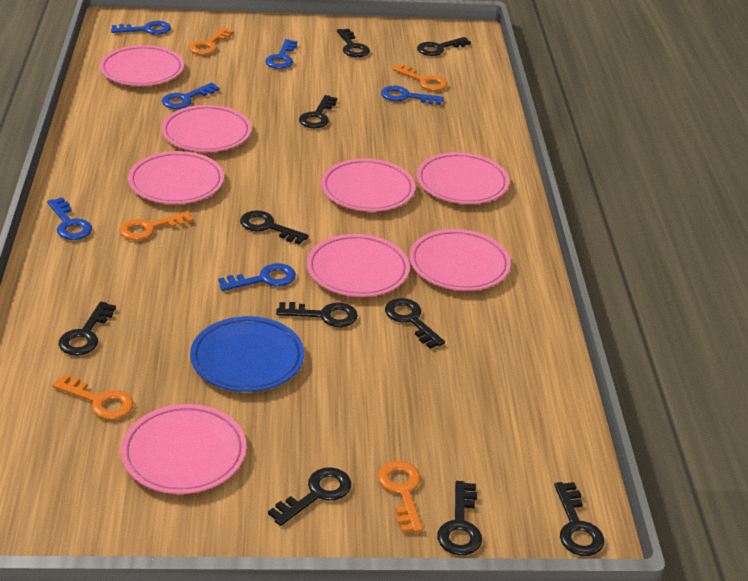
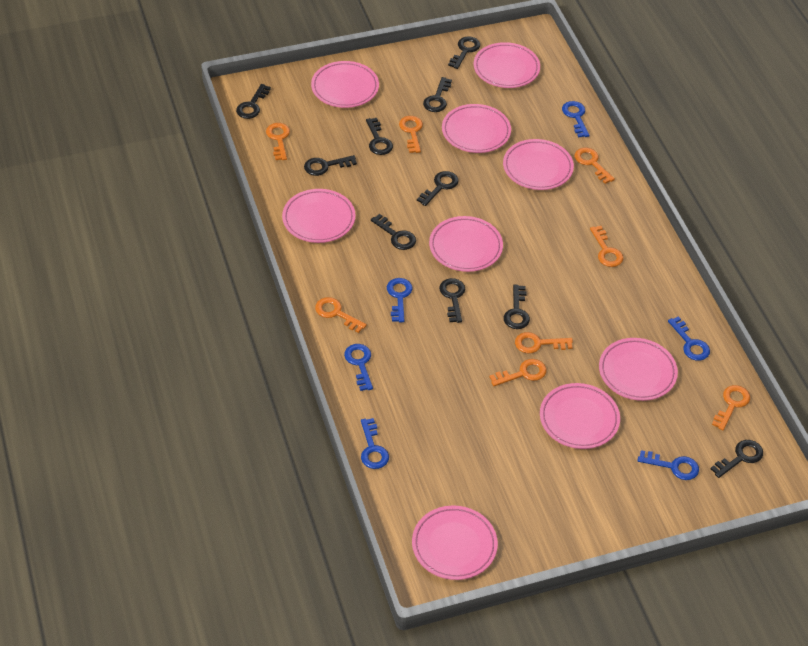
blue plate: [190,316,304,392] = 1 -> none = 0
orange key: [52,374,134,420] [119,211,193,240] [189,28,233,55] [378,461,423,533] [393,64,447,91] = 5 -> [266,123,290,160] [315,297,367,333] [399,116,423,153] [489,359,547,386] [515,332,573,354] [575,147,615,184] [590,226,623,267] [712,385,750,431] = 8
pink plate: [100,45,184,86] [121,404,246,494] [128,151,224,204] [161,105,252,152] [307,234,410,297] [321,158,415,212] [409,229,511,291] [417,152,509,204] = 8 -> [282,189,356,243] [311,61,379,108] [412,505,498,580] [429,216,503,272] [442,104,511,153] [474,42,540,88] [503,139,574,190] [540,383,620,449] [599,338,678,401] = 9

